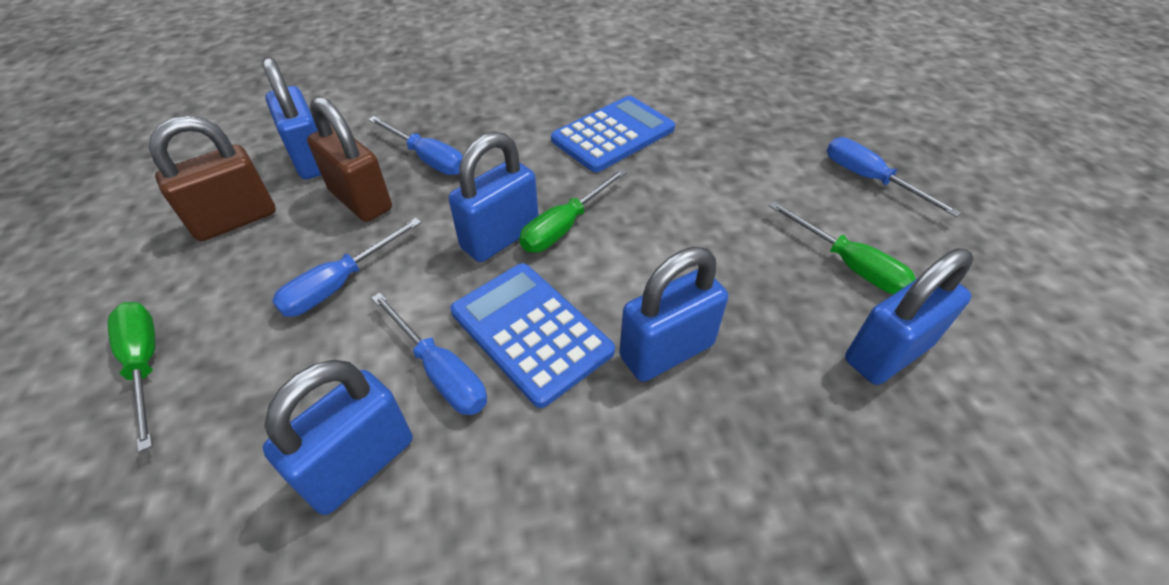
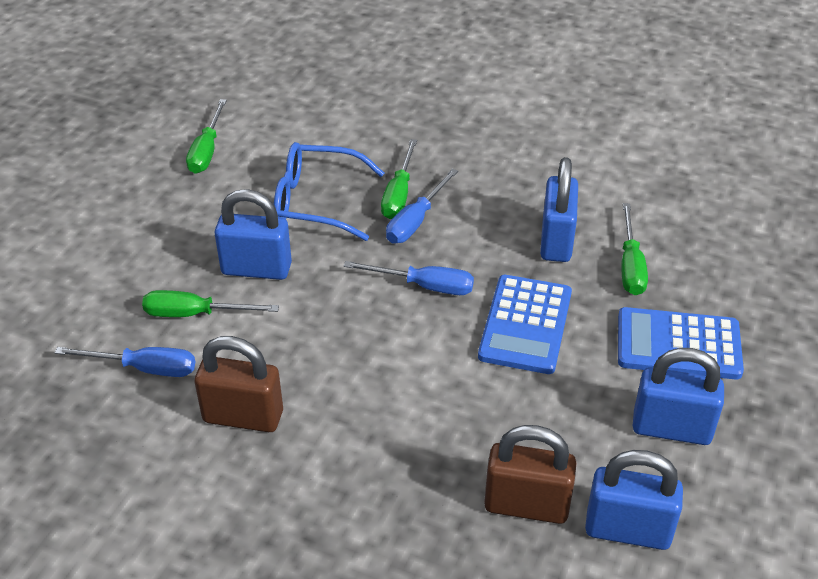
blue glasses: none = 0 -> [274,142,384,241] = 1
blue padlock: [262,57,321,179] [263,360,412,515] [449,132,539,262] [619,247,728,382] [845,248,974,385] = 5 -> [215,189,292,280] [540,157,578,262] [585,450,683,550] [633,348,724,445] = 4
blue screwdriver: [272,218,422,317] [368,116,463,175] [371,293,487,415] [827,137,962,217] = 4 -> [55,347,195,377] [343,261,474,295] [386,169,458,243] = 3
green screwdriver: [108,302,155,452] [519,168,627,253] [769,201,916,294] = 3 -> [142,290,279,317] [186,99,227,174] [381,139,417,219] [621,203,648,295] = 4

